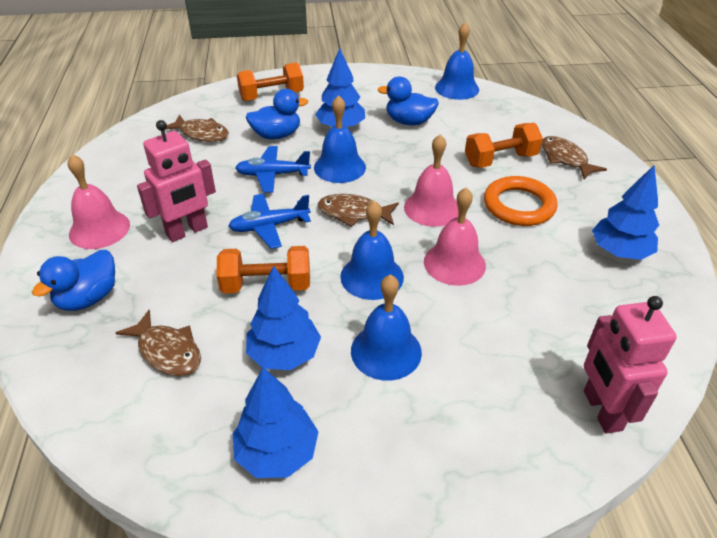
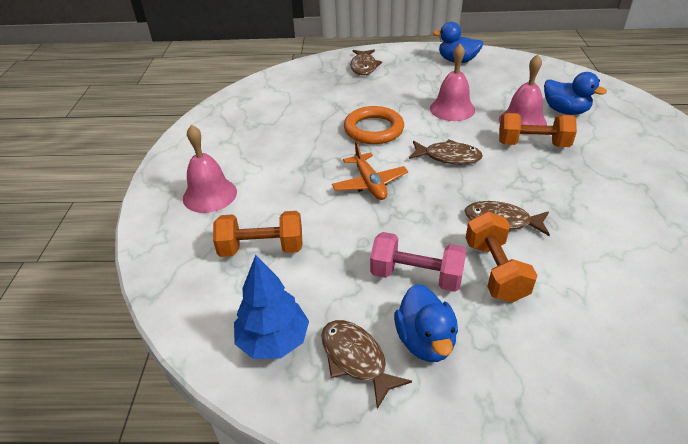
blue bell: [314,95,366,183] [340,200,404,300] [351,274,422,381] [435,22,479,100] = 4 -> none = 0
blue plane: [228,194,311,249] [235,146,311,193] = 2 -> none = 0
blue tree: [233,367,319,478] [246,266,321,370] [315,48,365,127] [592,165,659,260] = 4 -> [234,255,309,359] = 1
orange plane: none = 0 -> [332,141,408,200] = 1
pink dumbbell: none = 0 -> [370,232,467,292] = 1
pink robot: [137,120,216,242] [584,296,677,433] = 2 -> none = 0

